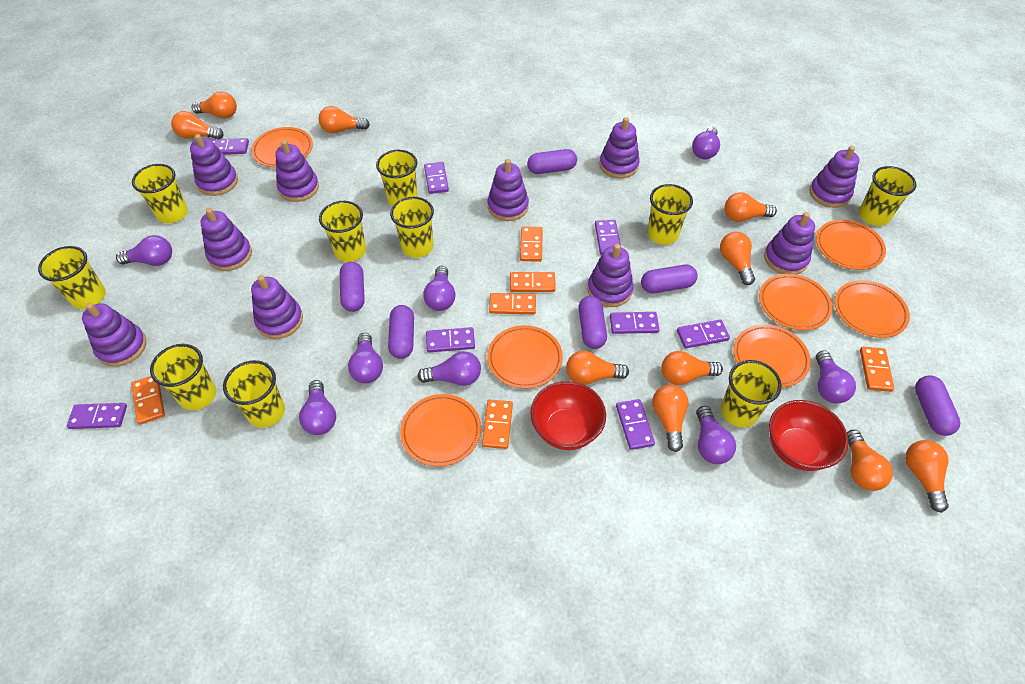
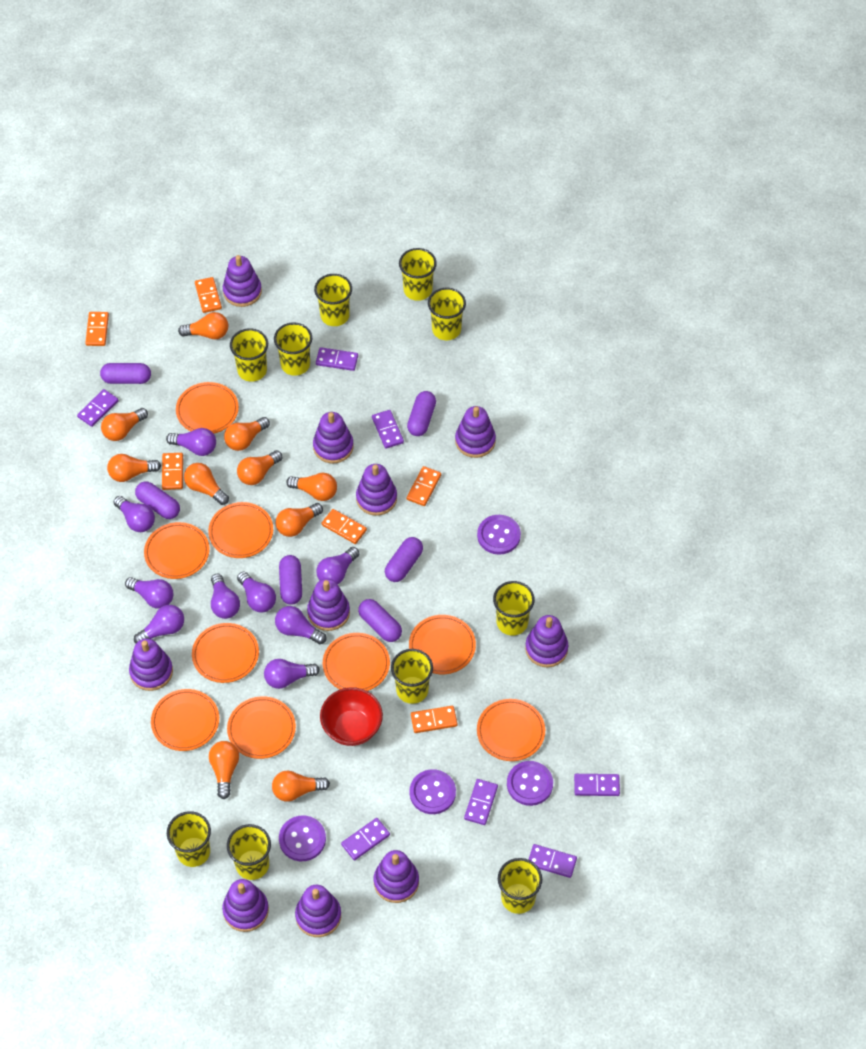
orange plate: [251,127,313,168] [400,394,481,467] [487,325,563,389] [733,324,811,387] [759,274,833,330] [816,220,886,270] [834,280,910,338] = 7 -> [144,522,210,579] [151,689,219,751] [176,382,239,434] [192,623,259,683] [208,502,273,558] [227,696,296,759] [323,633,390,691] [409,615,476,674] [477,699,545,761] = 9
purple button: none = 0 -> [279,815,326,861] [410,769,456,814] [477,515,521,555] [507,761,553,806] = 4
purple domino: [67,403,127,429] [212,138,249,155] [424,162,449,194] [426,327,475,352] [595,220,621,255] [610,312,660,334] [616,399,655,450] [677,320,730,348] = 8 -> [77,389,119,427] [316,347,358,371] [341,818,390,860] [372,410,404,449] [464,779,498,825] [528,844,577,878] [574,774,620,796] = 7
purple light bulb: [116,235,172,266] [299,380,336,435] [348,333,383,383] [417,351,481,386] [423,266,456,311] [692,127,720,160] [696,406,736,464] [816,350,856,404] = 8 -> [113,496,155,532] [125,577,173,609] [134,605,184,643] [166,428,216,456] [211,574,240,619] [237,571,276,612] [264,659,320,689] [275,606,326,644] [316,547,359,584] = 9
red bowl: [530,381,606,450] [769,400,849,471] = 2 -> [320,687,383,746] = 1

